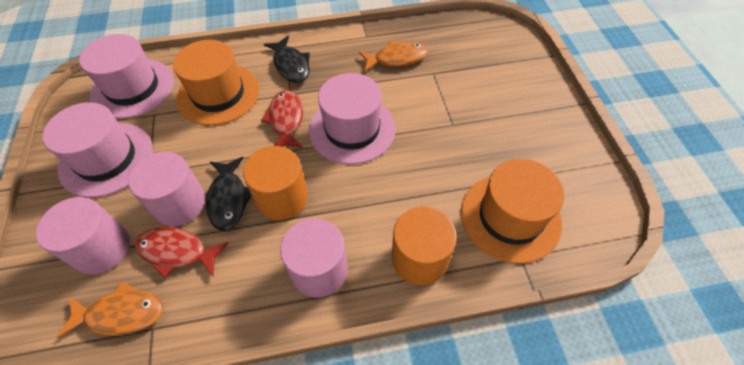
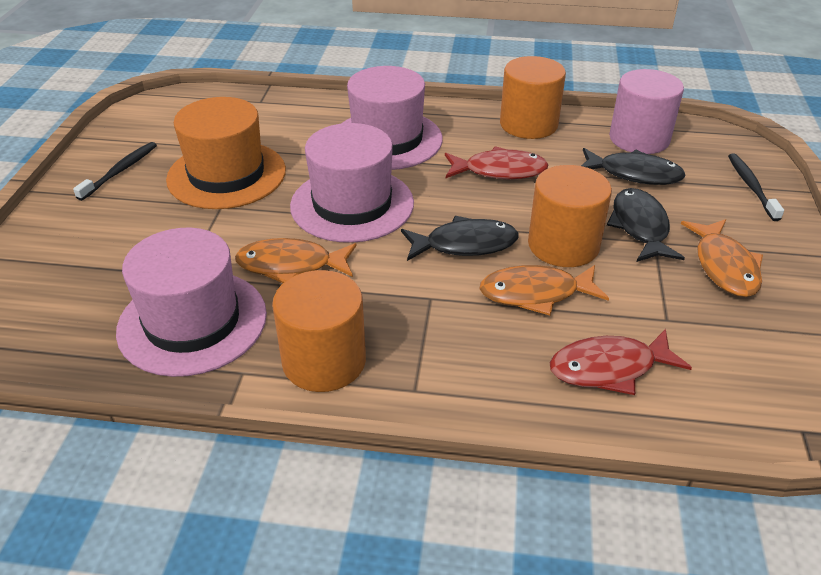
black fish: [206,157,252,231] [264,36,310,83] = 2 -> [401,216,519,261] [581,148,686,185] [607,188,685,262] = 3
black toothbrush: none = 0 -> [73,142,157,201] [728,154,784,221] = 2
orange cylinder: [243,146,308,220] [392,207,457,285] = 2 -> [272,270,366,392] [500,56,566,139] [528,165,612,267] = 3
orange fish: [57,282,164,338] [359,41,428,71] = 2 -> [235,238,357,283] [479,265,609,316] [681,219,763,297] = 3
orange hat: [173,40,259,125] [461,159,564,264] = 2 -> [166,97,286,209] = 1
pink cylinder: [36,197,130,274] [128,152,206,226] [280,218,348,298] = 3 -> [609,69,684,154] = 1

